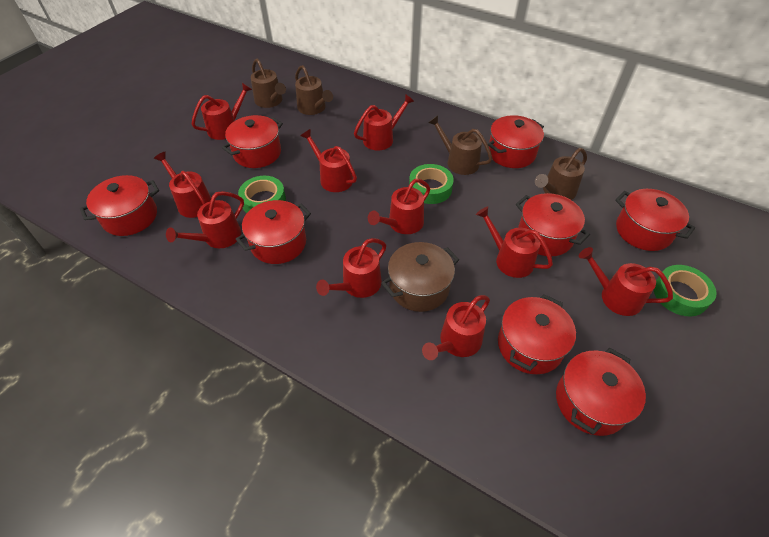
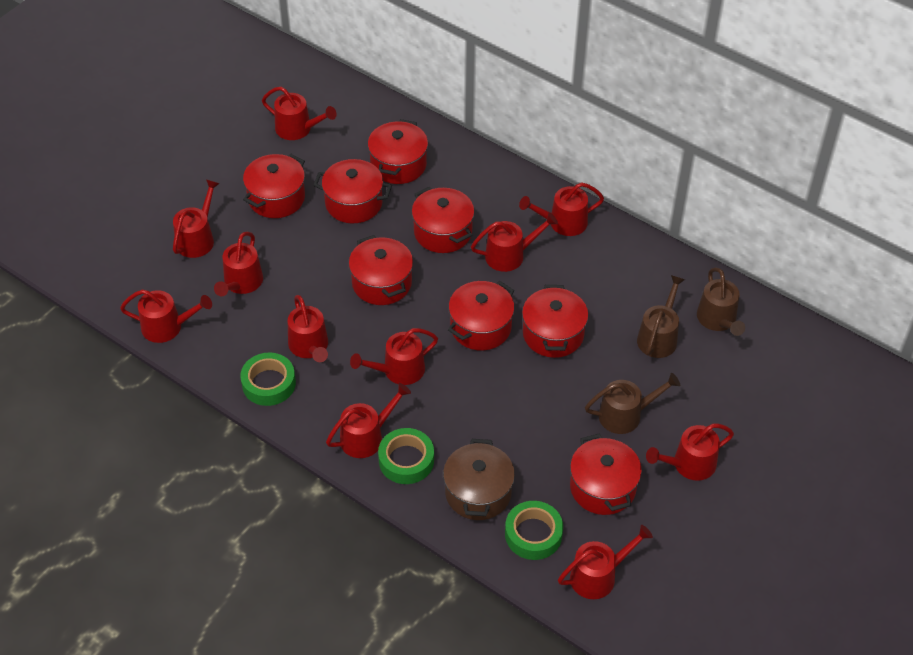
brown watering can: [251,58,286,108] [295,65,333,115] [428,116,492,175] [535,148,587,200] = 4 -> [585,373,680,434] [637,275,685,358] [697,268,745,336] = 3
red watering can: [154,152,211,218] [166,191,244,248] [191,83,252,140] [301,129,357,192] [316,238,386,298] [354,94,414,151] [368,179,430,234] [422,295,490,360] [476,207,553,278] [579,247,673,316] = 10 -> [120,289,212,343] [173,179,220,258] [214,232,263,296] [262,87,336,140] [288,295,328,362] [326,383,411,458] [350,328,438,385] [471,212,558,272] [519,182,604,236] [558,525,653,599] [646,424,734,481] = 11

